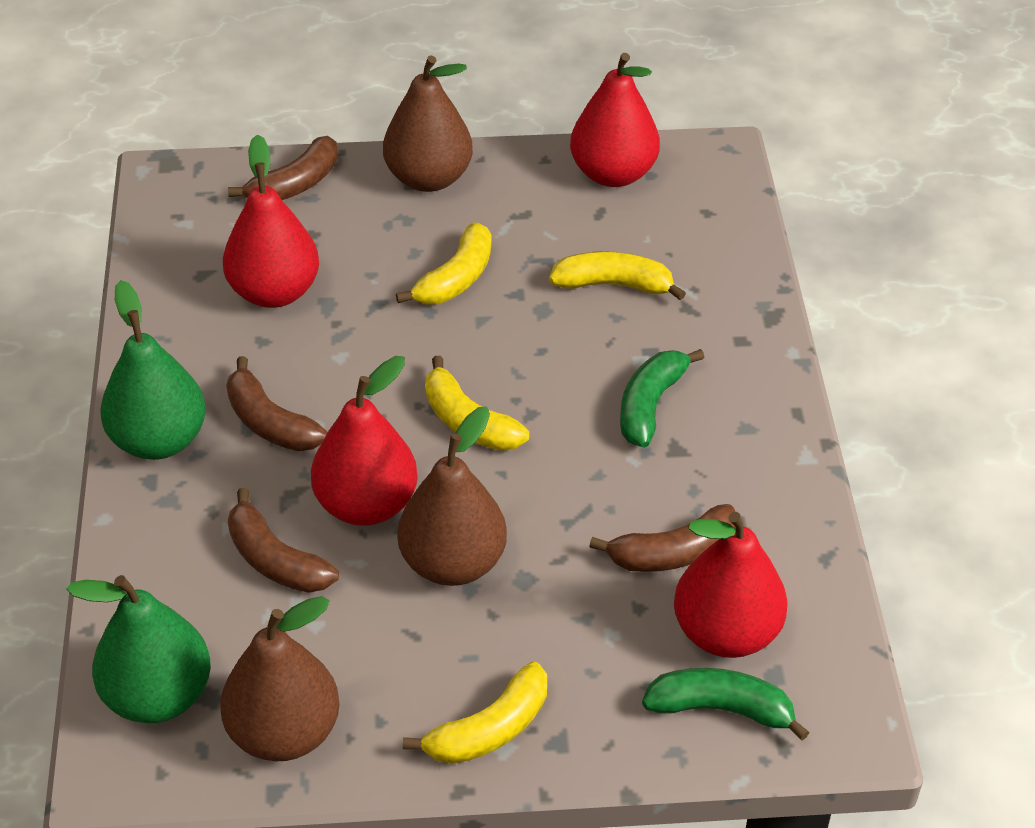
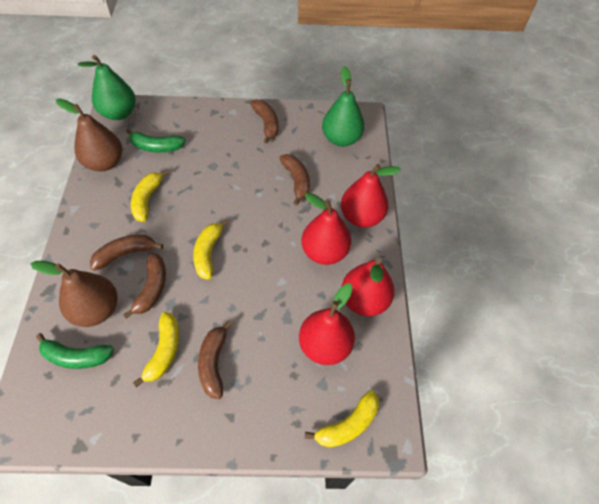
brown banana: [226,356,328,451] [228,136,338,200] [228,488,339,593] [589,504,735,572] = 4 -> [90,234,163,271] [123,253,166,319] [198,321,233,399] [250,100,278,144] [279,154,310,206] = 5
brown pear: [220,596,340,761] [383,55,473,192] [397,406,507,586] = 3 -> [30,261,118,327] [56,98,122,171] = 2

